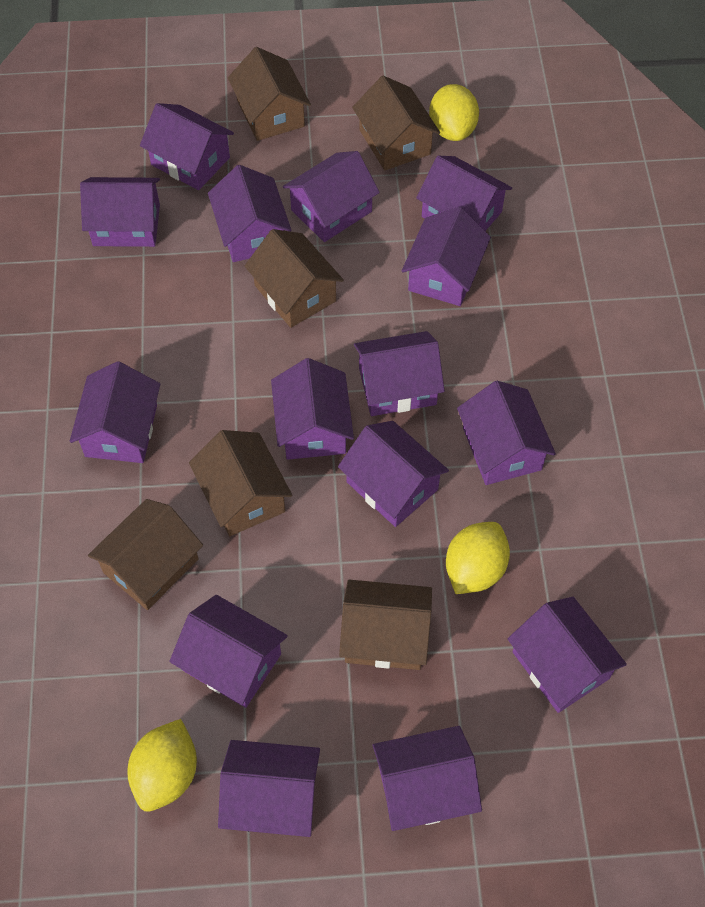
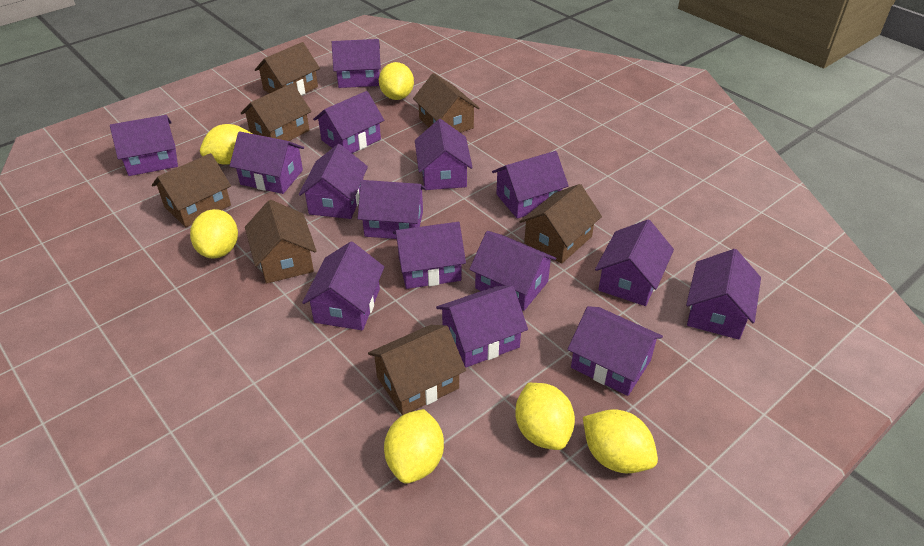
brown house: [88,499,203,610] [189,430,292,536] [228,47,311,141] [245,229,344,328] [339,580,432,670] [352,76,440,170] = 6 -> [152,153,231,227] [241,83,311,141] [245,200,317,284] [255,42,320,96] [368,325,466,415] [413,73,479,133] [519,184,602,264] = 7
yellow lemon: [127,719,197,812] [429,84,479,141] [446,522,510,594] = 3 -> [190,209,238,258] [200,124,252,165] [379,62,414,100] [384,409,444,484] [515,383,575,450] [583,409,658,473] = 6

